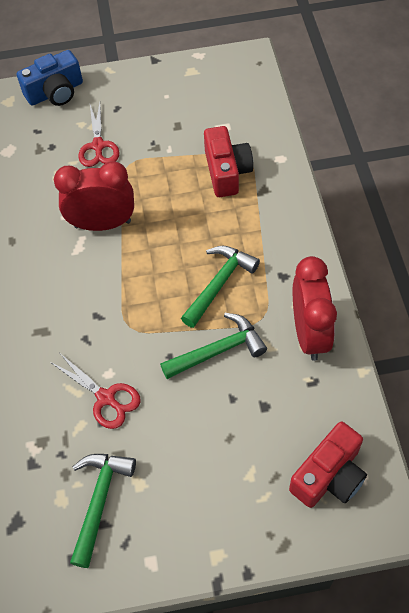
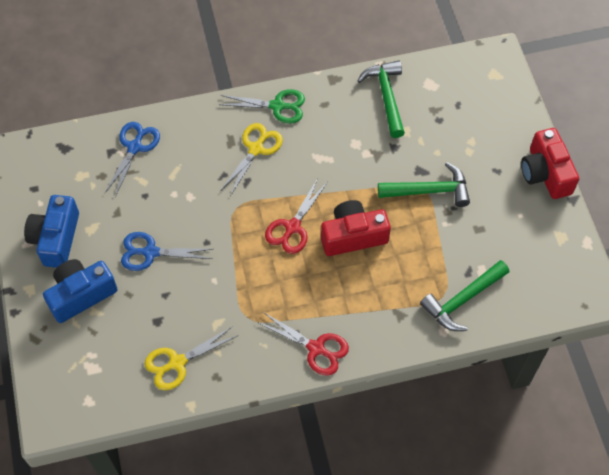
blue camera: [17,50,83,106] = 1 -> [24,195,79,268] [43,259,118,323] = 2
blue scissors: none = 0 -> [105,122,160,197] [121,232,213,271] = 2
green scissors: none = 0 -> [219,89,305,123] = 1
red clock: [54,161,134,231] [293,256,337,361] = 2 -> none = 0
yellow scissors: none = 0 -> [145,327,237,390] [221,123,283,196] = 2

